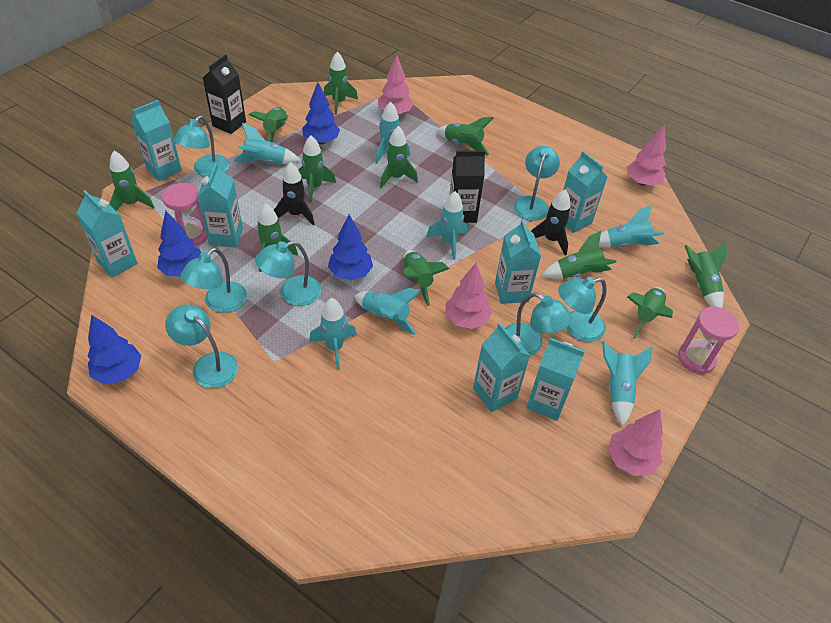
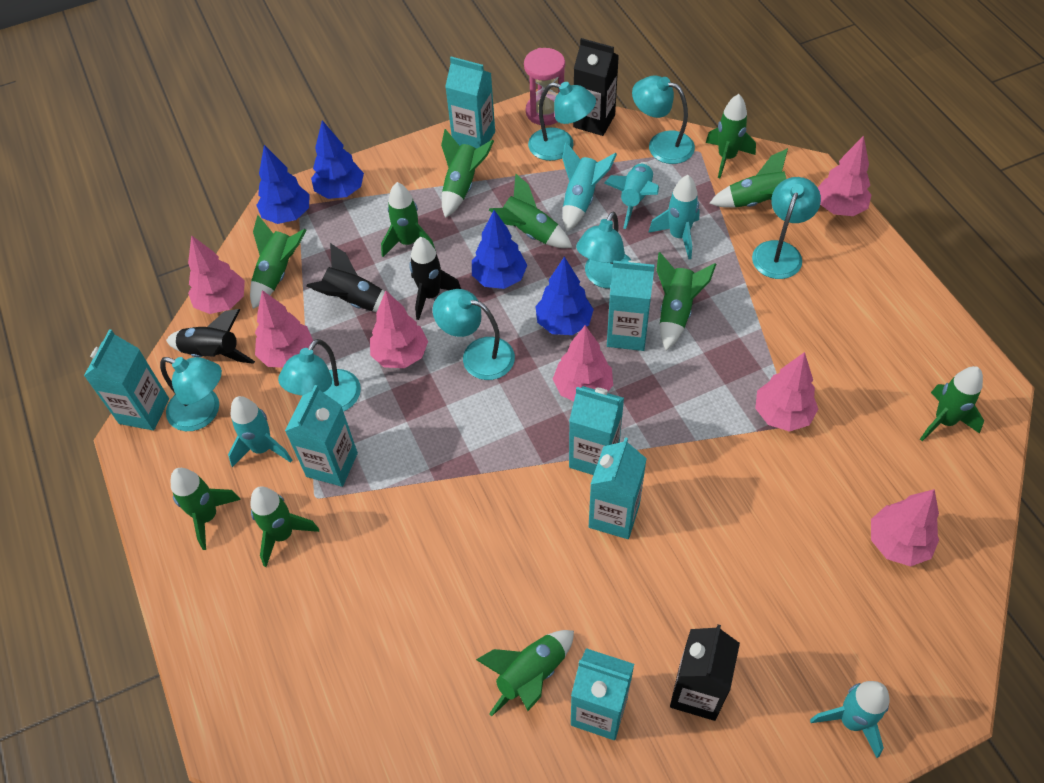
black rocket: [274,162,315,225] [531,189,571,255] = 2 -> [166,309,255,364] [306,243,385,312] [409,237,461,320] = 3
pink hourglass: [162,183,207,247] [678,307,739,374] = 2 -> [524,48,565,126] = 1
pink tree: [378,55,414,115] [445,263,492,329] [608,409,663,476] [627,125,666,186] = 4 -> [188,235,245,314] [255,290,313,368] [370,290,428,368] [553,325,613,401] [755,352,818,432] [817,136,871,216] [871,489,939,567] = 7
turquoise rocket: [234,123,300,164] [309,298,357,370] [354,288,422,335] [375,102,410,164] [426,191,467,260] [599,204,664,247] [602,341,653,426] = 7 -> [228,396,292,467] [562,142,617,232] [604,162,659,229] [648,175,700,259] [810,681,889,758] = 5

